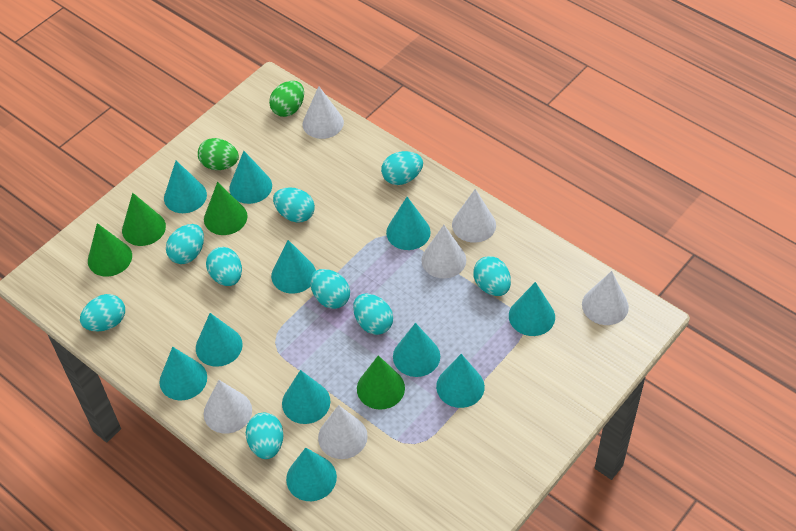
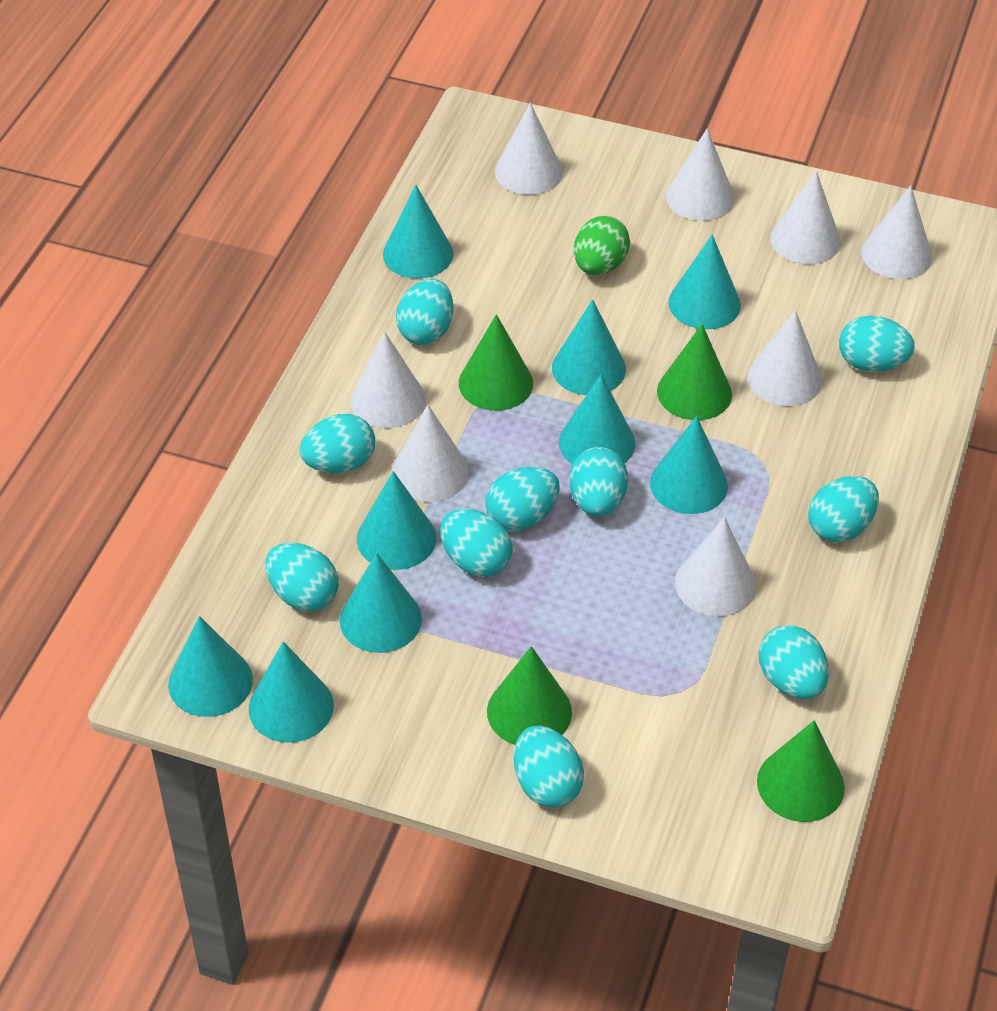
green egg: [198,138,239,170] [269,81,304,117] = 2 -> [574,216,630,275] = 1
turquoise cone: [159,347,207,400] [164,161,207,213] [196,313,243,367] [229,151,272,204] [271,240,316,294] [282,370,330,424] [286,448,337,501] [386,197,431,250] [393,323,440,377] [436,354,485,408] [509,282,555,336] = 11 -> [168,616,253,717] [249,641,334,743] [340,553,422,653] [357,471,436,570] [383,185,453,279] [552,299,626,395] [559,374,635,464] [650,416,728,514] [668,235,741,329] = 9
turquoise egg: [80,294,125,331] [166,224,204,264] [206,247,242,286] [246,413,284,459] [273,187,315,223] [310,269,350,309] [353,294,393,335] [381,151,423,185] [473,256,511,296] = 9 -> [266,543,338,612] [300,414,375,473] [396,279,453,345] [440,509,512,577] [485,467,560,531] [514,726,584,808] [569,447,628,516] [759,625,829,699] [808,476,879,543] [839,316,915,372] = 10
white cone: [204,380,252,434] [303,86,344,139] [318,405,368,459] [421,225,466,278] [452,189,496,243] [582,271,629,325] = 6 -> [350,331,426,428] [391,404,469,502] [495,103,563,195] [666,128,735,221] [675,517,756,616] [747,310,822,406] [770,171,841,264] [861,186,932,279] = 8

